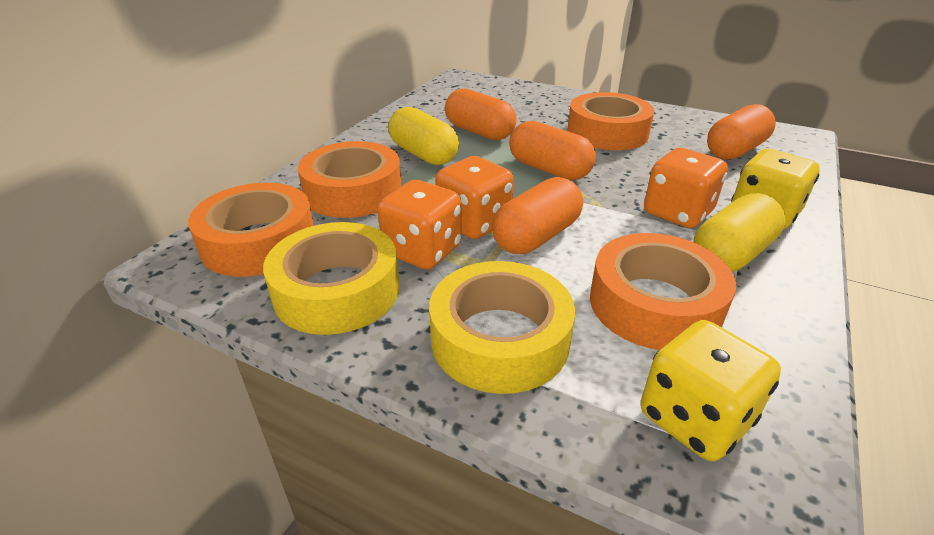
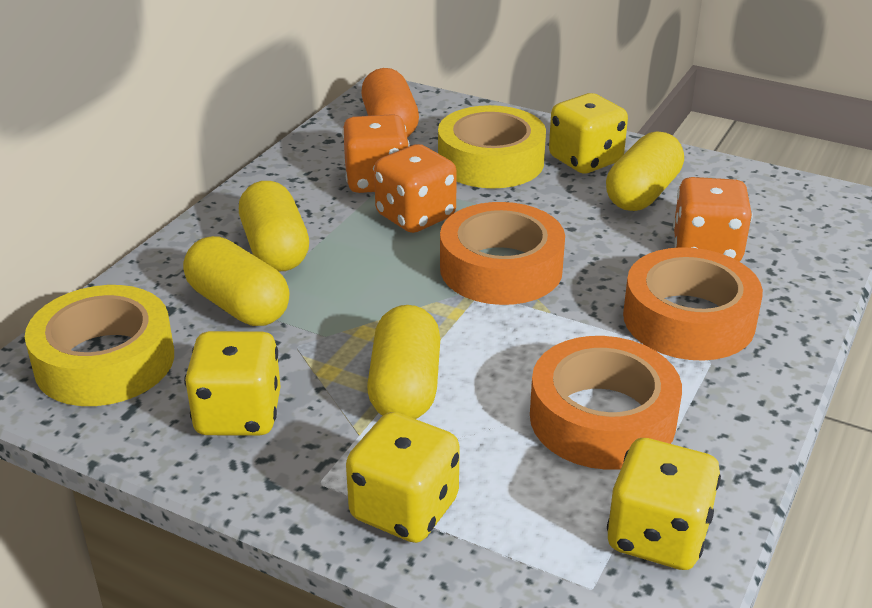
orange capsule: [445,88,517,140] [492,177,583,254] [509,121,596,180] [707,104,776,160] = 4 -> [361,68,419,137] = 1
orange tape: [188,183,314,277] [298,141,402,218] [567,92,654,150] [590,233,736,350] = 4 -> [440,202,565,305] [530,336,682,470] [623,247,763,361] = 3
yellow capsule: [388,107,459,165] [693,193,786,272] = 2 -> [183,236,290,326] [239,181,309,271] [367,305,440,419] [606,131,684,211] = 4
yellow dice: [641,320,781,461] [731,149,820,229] = 2 -> [184,331,281,436] [346,412,460,543] [549,93,628,174] [607,438,721,570] = 4

